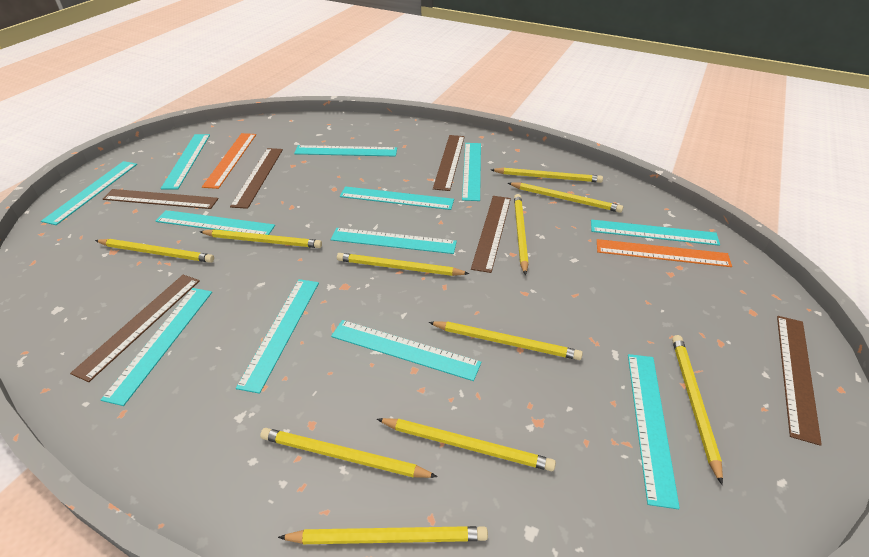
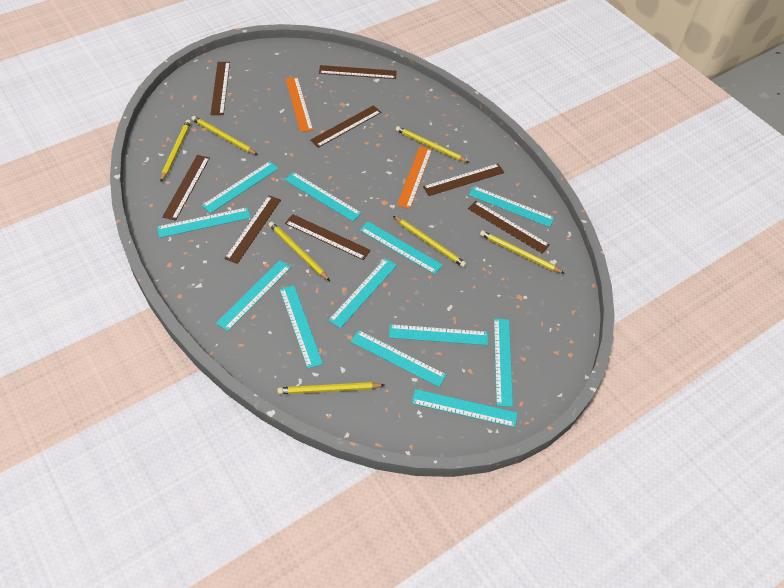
brown ruler: [70,275,200,382] [103,189,219,209] [230,148,283,209] [433,135,465,191] [471,196,511,273] [777,316,822,446] = 6 -> [162,155,210,221] [210,62,230,115] [224,195,281,264] [285,214,371,260] [310,105,382,148] [319,65,397,79] [423,164,504,196] [468,201,550,254] = 8
yellow pencil: [95,239,214,263] [200,229,322,248] [260,428,438,478] [278,526,488,544] [337,253,470,276] [377,418,556,472] [428,321,583,360] [491,168,603,183] [508,182,623,213] [514,194,528,275] [672,335,723,485] = 11 -> [161,120,191,181] [191,116,258,155] [269,222,330,281] [277,382,384,394] [393,216,466,267] [396,126,470,163] [480,230,565,274] = 7

